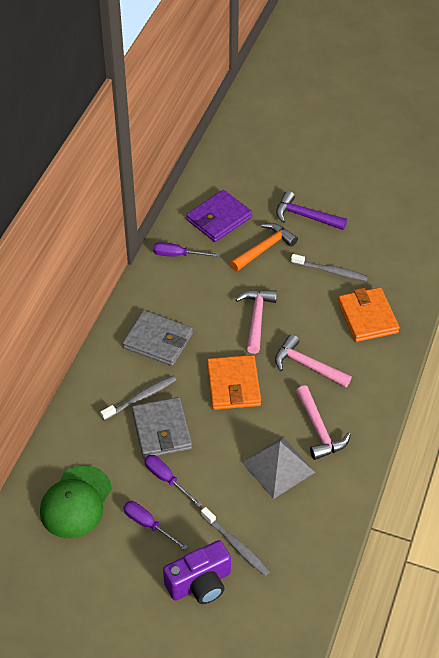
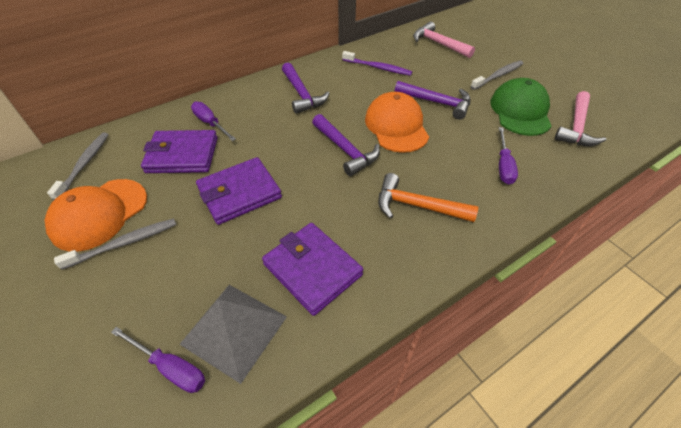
grey wallet: [122,310,193,366] [132,397,192,459] = 2 -> none = 0
orange cap: none = 0 -> [45,179,147,251] [365,92,429,153] = 2
orange wallet: [207,355,261,410] [338,287,400,342] = 2 -> none = 0
pink hammer: [235,290,277,354] [275,334,352,388] [296,385,351,460] = 3 -> [413,21,475,58] [555,91,606,146] = 2
purple camera: [163,540,231,604] = 1 -> none = 0
purple hammer: [276,191,347,230] = 1 -> [282,62,330,114] [312,114,380,176] [395,81,471,120] = 3
purple toothbrush: none = 0 -> [342,51,412,76] = 1
purple wallet: [186,190,252,242] = 1 -> [141,130,218,173] [196,157,282,225] [262,223,363,316] = 3

